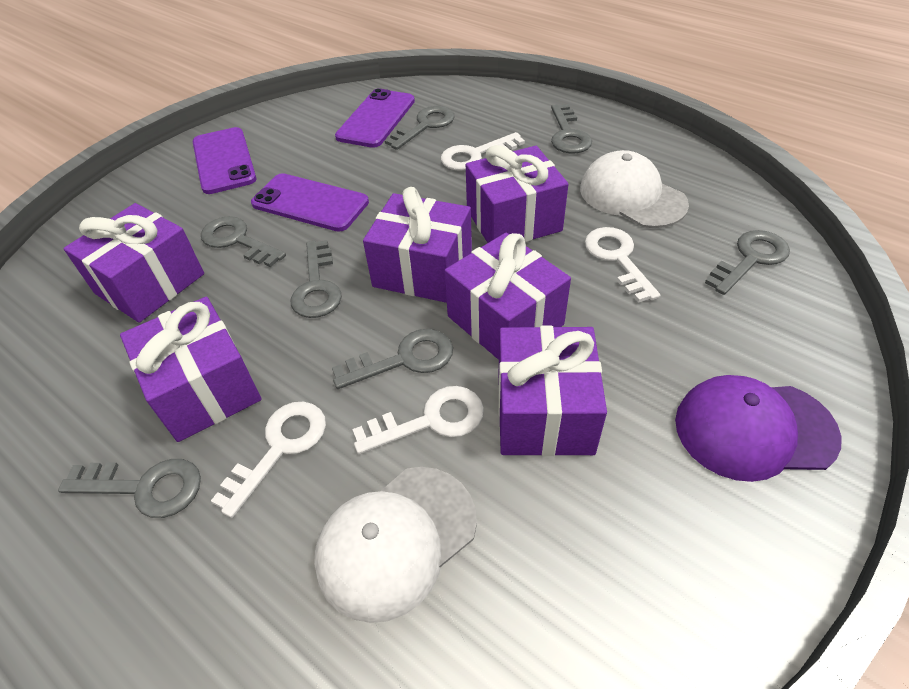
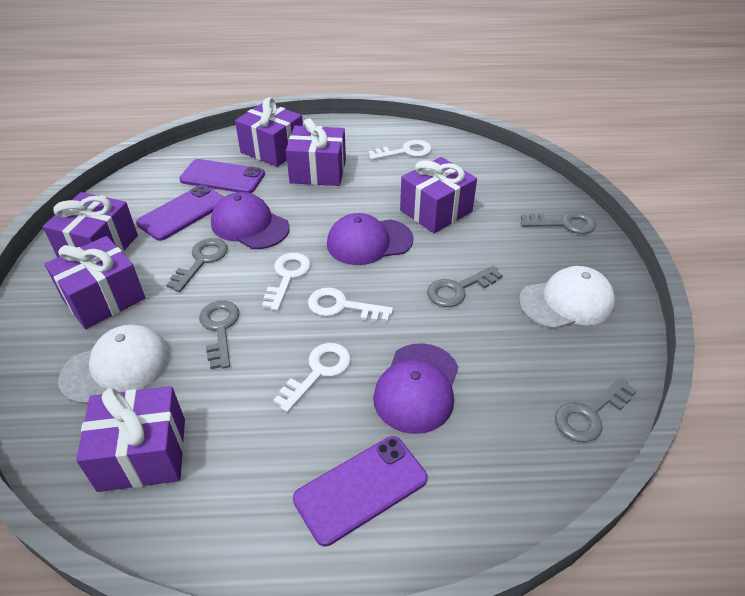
grey key: [58,459,201,518] [201,216,286,267] [291,240,342,318] [332,329,453,389] [385,106,454,150] [551,104,592,153] [705,230,790,295] = 7 -> [166,238,228,292] [199,301,240,369] [427,266,503,307] [521,211,596,234] [555,378,637,442] = 5
purple cap: [675,375,842,482] = 1 -> [211,192,290,249] [327,213,413,265] [373,343,458,434] = 3

